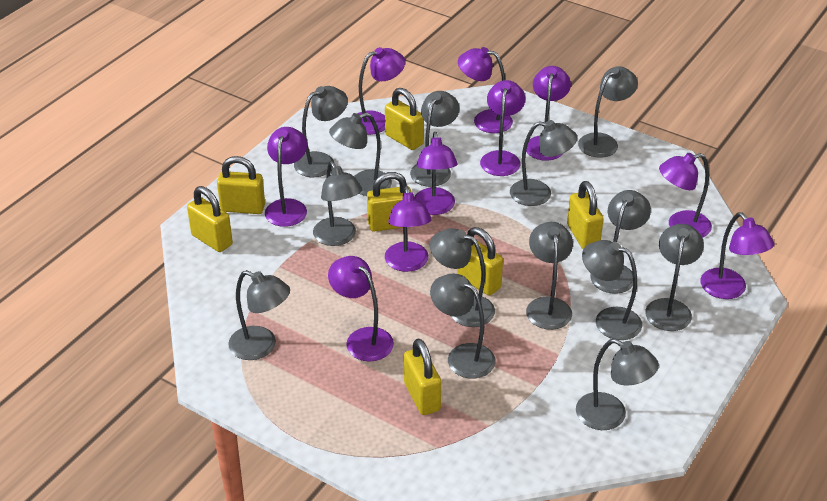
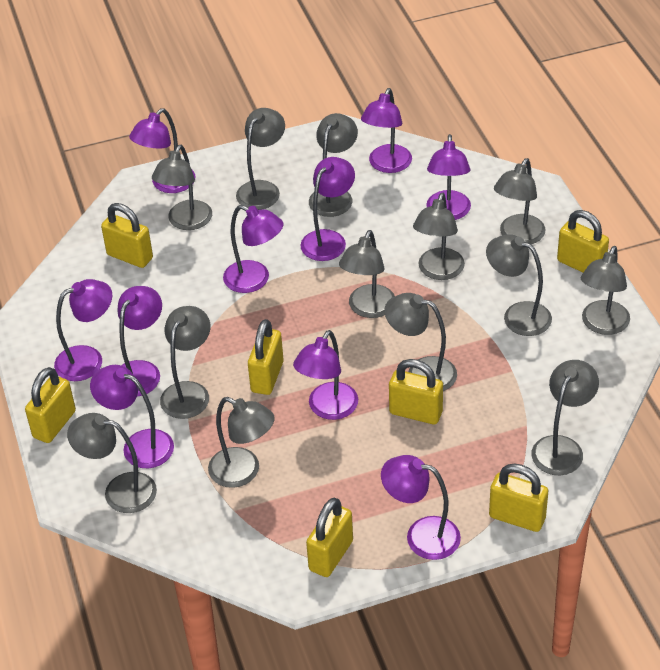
grey lamp: [228,270,290,360] [294,86,348,177] [313,161,362,246] [329,113,392,196] [410,91,460,187] [430,228,495,327] [430,274,496,379] [510,120,577,206] [526,222,573,330] [576,339,659,430] [578,66,638,158] [582,240,642,340] [590,190,651,294] [645,224,704,331] = 14 -> [67,413,157,513] [152,145,212,230] [160,306,210,419] [208,397,275,488] [236,108,285,210] [309,113,358,217] [339,230,395,318] [384,293,457,391] [413,193,465,280] [486,234,552,336] [494,158,545,244] [531,360,599,475] [581,246,630,335] = 13

